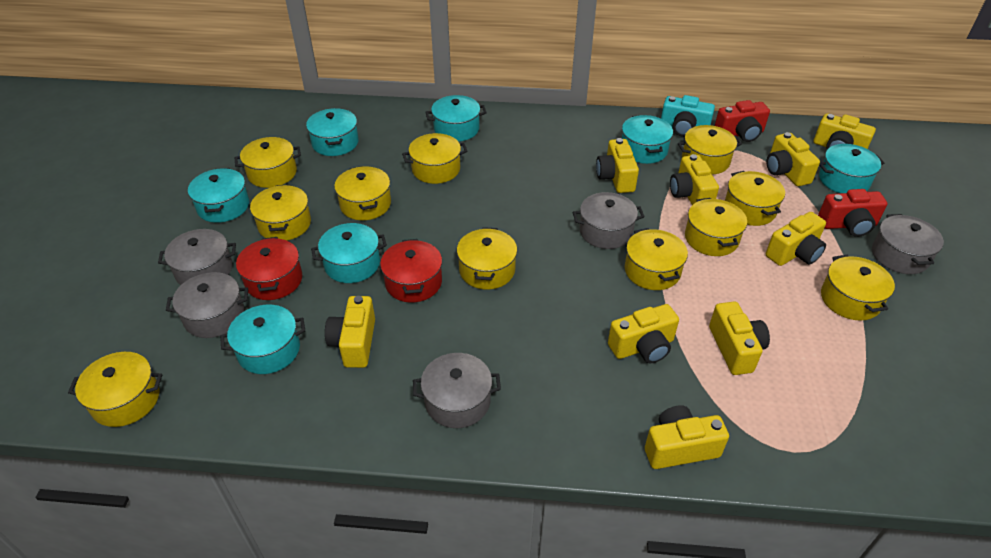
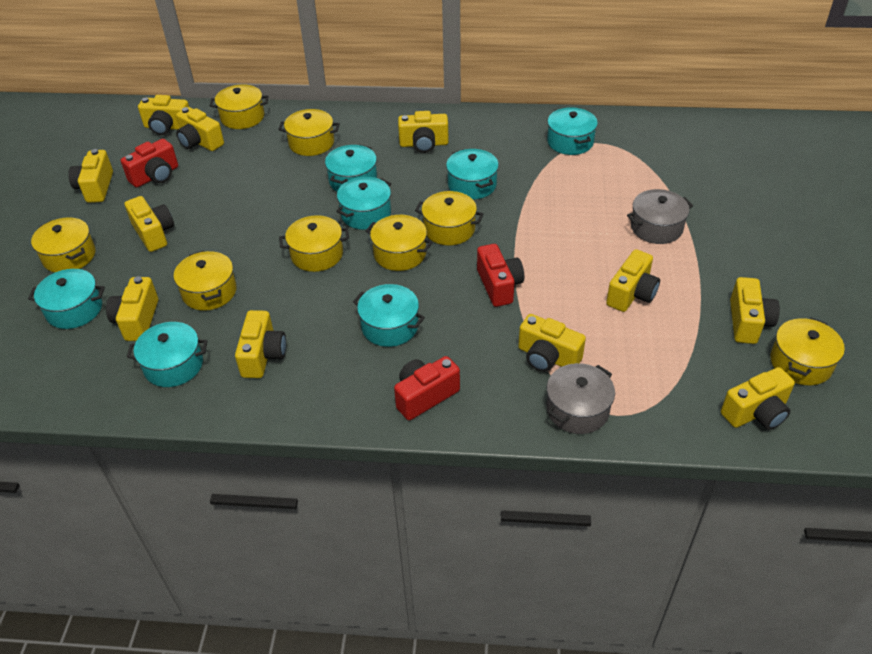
grey pot: [158,229,236,285] [166,272,248,338] [413,353,501,428] [573,192,645,249] [872,214,944,274] = 5 -> [546,363,615,434] [627,189,693,244] = 2
red camera: [715,100,770,142] [818,189,888,237] = 2 -> [121,139,178,187] [394,356,460,420] [477,244,524,307] = 3
red pot: [236,237,302,300] [380,239,442,303] = 2 -> none = 0
turquoise camera: [661,95,715,137] = 1 -> none = 0
yellow camera: [325,296,375,368] [596,138,639,193] [608,304,679,363] [645,405,729,469] [670,154,719,205] [709,302,770,375] [766,132,820,186] [766,212,826,266] [814,113,876,150] = 9 -> [68,149,113,203] [106,276,158,341] [125,196,174,252] [138,95,189,135] [176,107,224,151] [235,310,286,378] [398,111,449,153] [518,314,586,372] [606,249,660,312] [721,367,795,430] [730,277,780,344] = 11
yellow pot: [68,352,162,427] [235,137,301,188] [250,184,311,241] [334,166,391,220] [402,133,467,184] [457,227,517,290] [625,228,688,290] [678,125,742,174] [685,198,747,256] [725,171,785,226] [821,255,895,321] = 11 -> [31,217,95,272] [174,251,237,311] [210,84,268,129] [278,109,340,156] [279,215,349,272] [366,215,433,271] [415,191,483,245] [771,318,845,385] = 8

